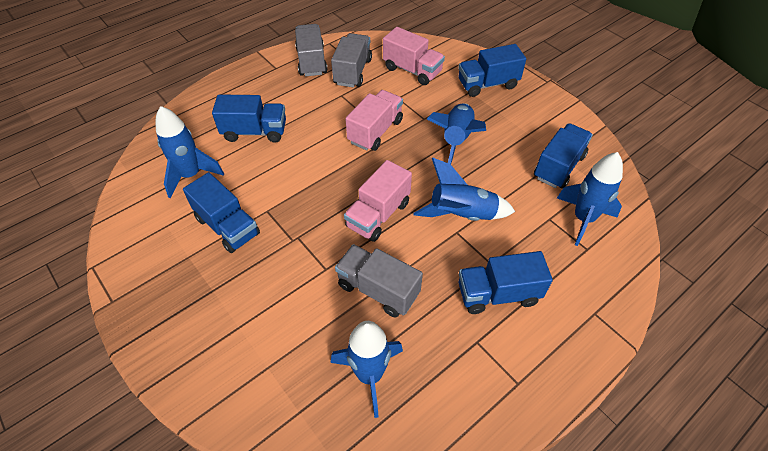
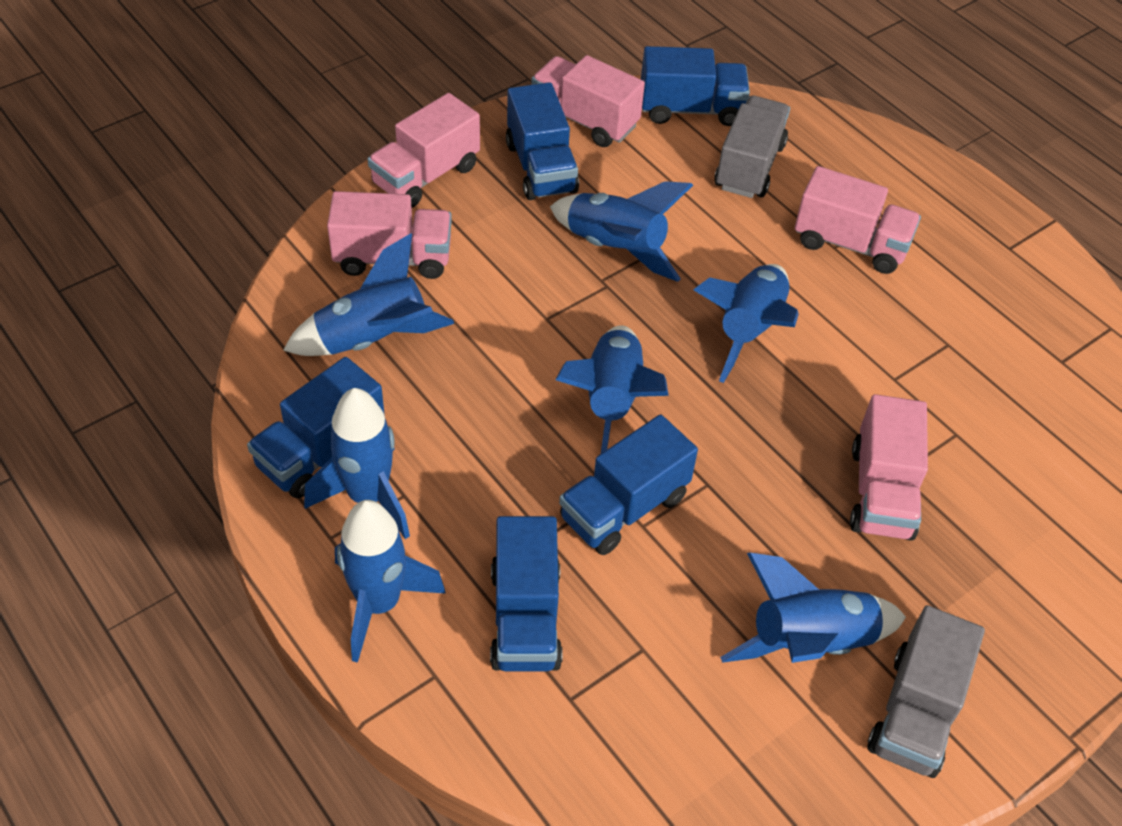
blue rocket: [156,106,224,199] [331,321,403,418] [414,158,515,221] [427,103,486,164] [557,152,623,246] = 5 -> [283,233,454,356] [304,388,410,539] [335,500,446,663] [550,181,693,282] [555,325,669,453] [694,264,799,383] [720,553,906,663] = 7
grey truck: [295,24,328,76] [331,33,372,87] [335,244,423,318] = 3 -> [714,96,790,198] [867,605,985,778] = 2
pink truck: [344,160,412,242] [345,90,403,151] [383,27,445,85] = 3 -> [327,191,452,279] [368,93,480,208] [531,55,645,147] [795,166,921,274] [850,394,928,541] = 5

